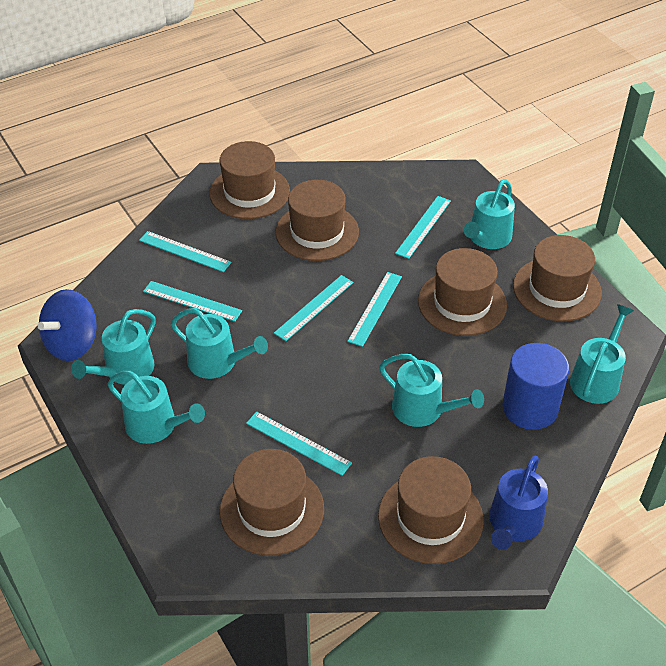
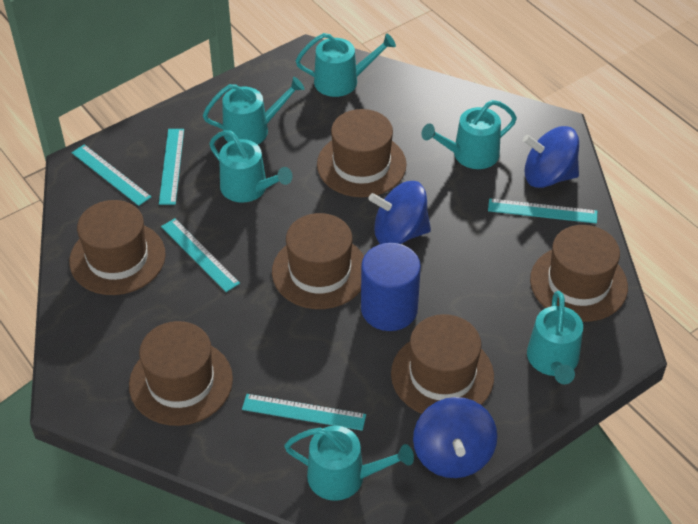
blue spinning top: [38,289,97,361] = 1 -> [369,181,431,244] [413,397,497,478] [523,126,579,188] = 3
blue watering can: [489,456,548,550] = 1 -> none = 0
turquoise ruler: [139,231,231,272] [143,281,242,322] [246,411,352,476] [274,275,354,341] [347,272,402,347] [395,196,451,259] = 6 -> [72,144,151,206] [159,129,184,205] [161,218,240,292] [242,394,366,431] [488,198,597,224] = 5

